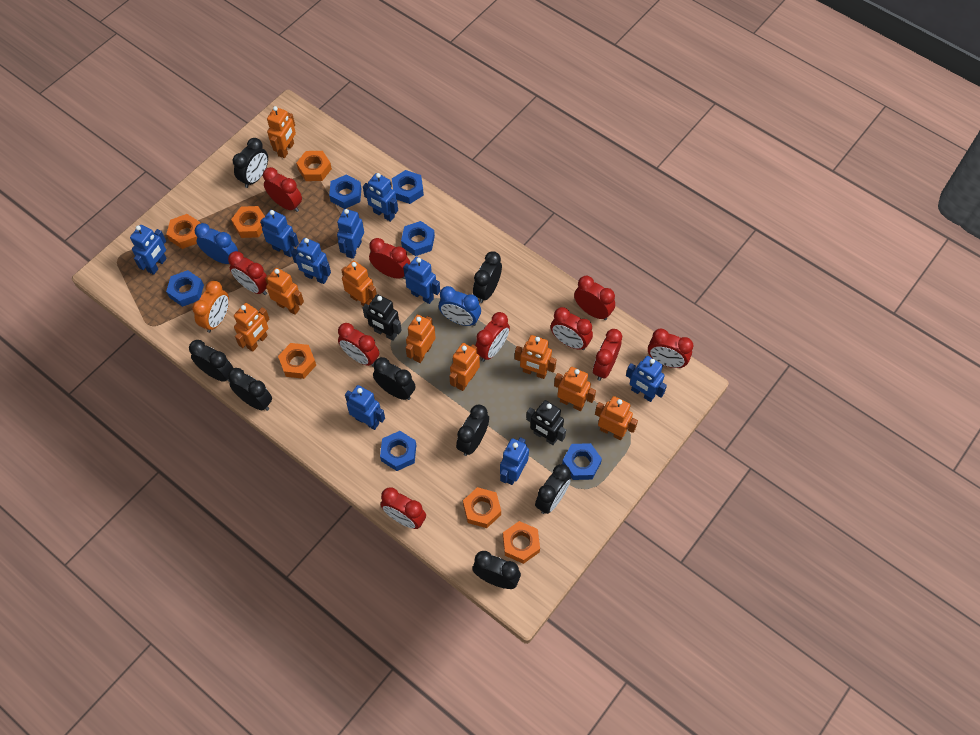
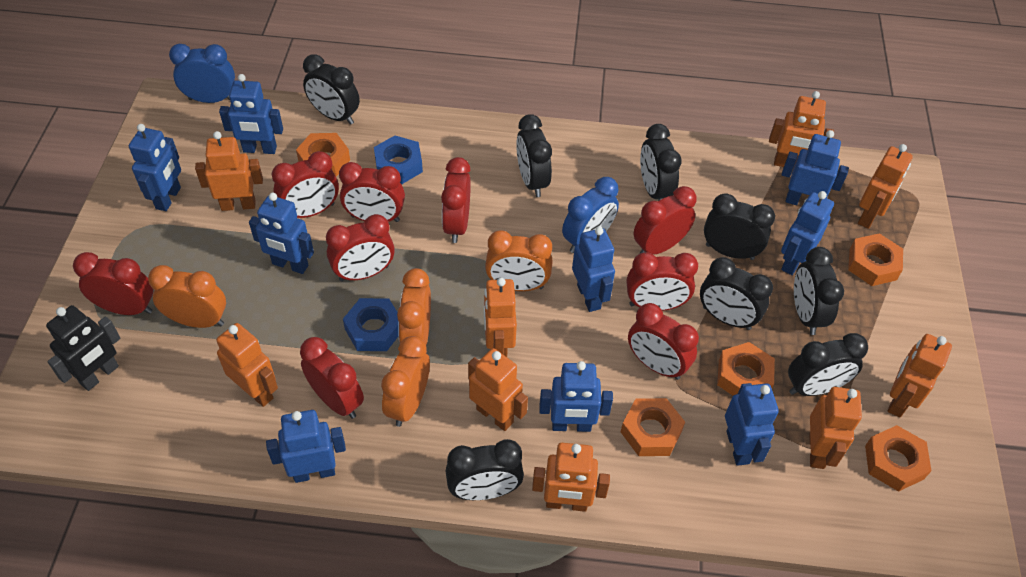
black robot: [363,294,402,341] [526,400,566,445] = 2 -> [46,305,121,391] = 1
blue nut: [166,270,204,307] [329,175,361,209] [380,431,416,471] [392,170,424,204] [401,221,435,256] [562,443,602,480] = 6 -> [343,298,399,351] [374,135,423,184] = 2
orange clock: [192,281,229,333] = 1 -> [148,265,226,328] [381,336,430,427] [397,268,431,345] [485,230,552,291] = 4
orange nut: [166,214,201,249] [231,206,265,238] [278,343,316,379] [296,151,332,181] [463,487,501,528] [503,521,540,564] = 6 -> [296,133,350,177] [621,398,685,456] [717,342,775,396] [848,233,903,286] [865,425,932,492] = 5
red clock: [228,251,267,295] [263,167,302,212] [338,323,379,366] [369,238,410,279] [381,487,426,529] [475,312,510,362] [551,307,593,350] [574,276,615,320] [593,329,622,381] [648,329,694,368] = 10 -> [73,252,153,315] [272,151,339,218] [300,337,364,419] [326,214,395,282] [339,162,405,222] [441,157,471,243] [627,252,698,311] [628,303,699,380] [633,186,697,255] = 9

